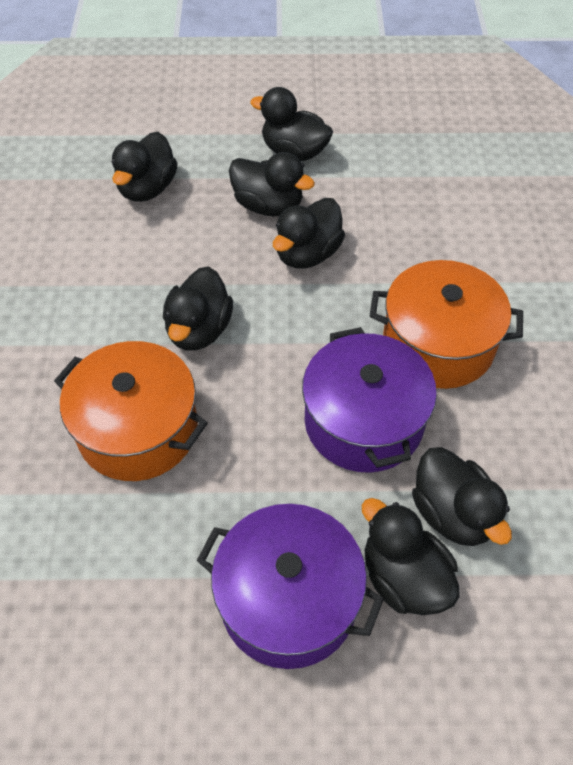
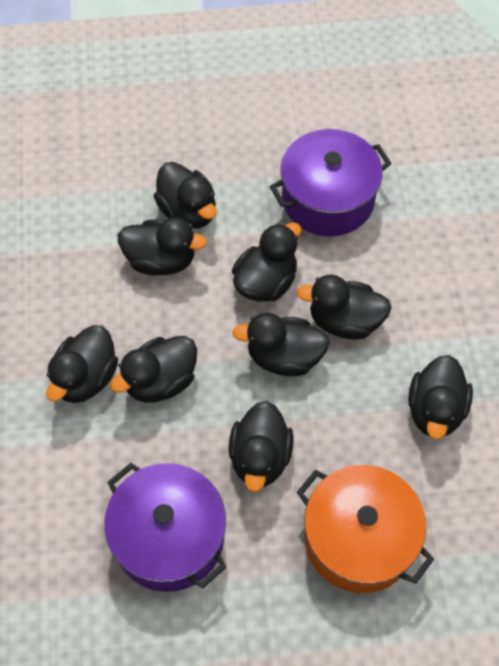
black duck: [111,132,177,202] [163,266,233,351] [229,152,315,216] [250,87,333,161] [273,198,345,269] [362,498,459,615] [412,447,512,546] = 7 -> [46,325,118,403] [110,336,197,403] [118,217,207,276] [154,162,217,229] [228,401,294,492] [232,222,301,302] [232,313,330,376] [297,275,392,340] [408,355,473,439] = 9
orange pot: [54,341,208,481] [370,260,523,389] = 2 -> [297,465,434,593] = 1

